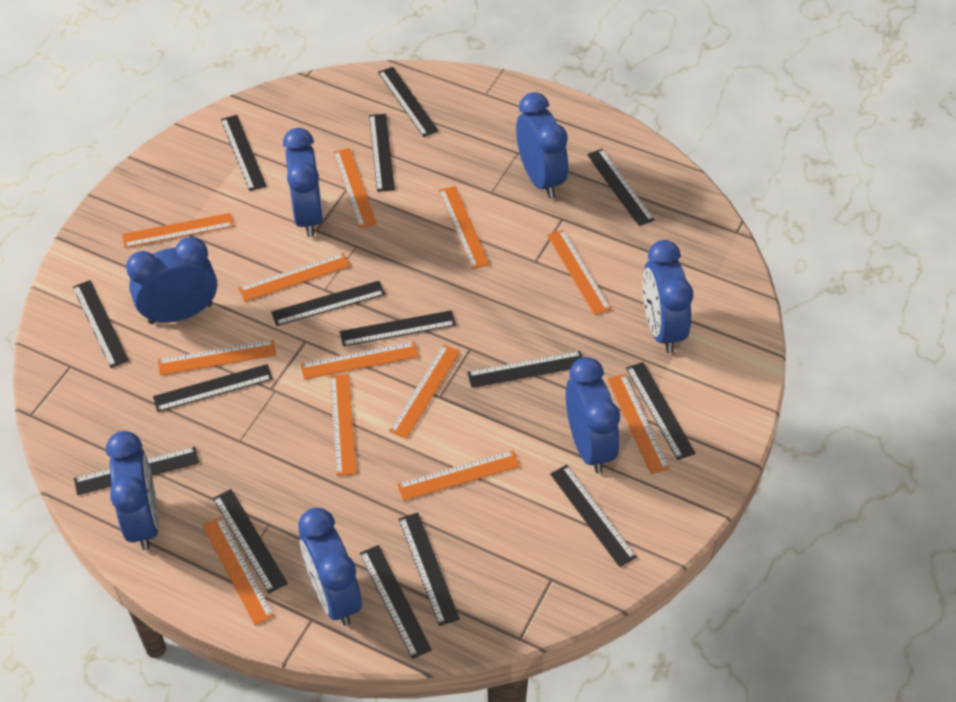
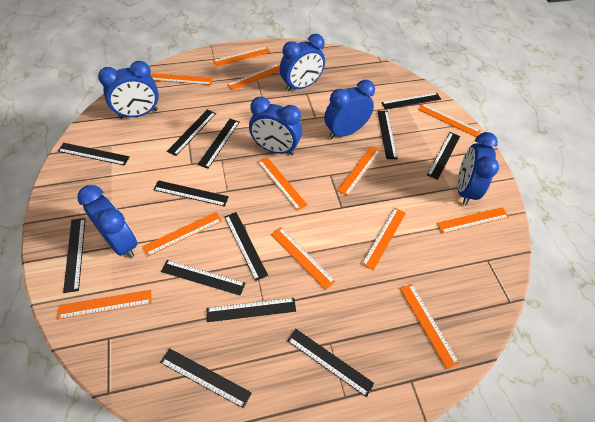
black ruler: [73,280,129,368] [74,447,199,495] [153,364,273,412] [213,489,288,593] [221,115,267,191] [271,281,385,326] [340,310,456,347] [360,545,432,659] [369,114,395,192] [378,67,439,137] [399,513,460,626] [467,351,583,388] [550,465,637,567] [587,149,655,226] [626,362,696,460] = 15 -> [58,143,130,166] [63,218,86,293] [153,180,229,207] [160,348,252,408] [161,260,245,296] [167,109,216,156] [198,119,240,169] [207,298,296,322] [224,212,268,281] [287,329,375,397] [377,111,398,159] [381,93,441,110] [427,132,460,180] = 13
blue clock: [106,431,159,550] [126,237,217,324] [283,128,323,237] [298,508,362,626] [516,92,568,198] [566,357,620,473] [643,240,693,353] = 7 -> [78,185,137,258] [98,61,159,119] [249,97,302,155] [280,34,325,92] [324,80,375,139] [458,132,499,205] = 6

